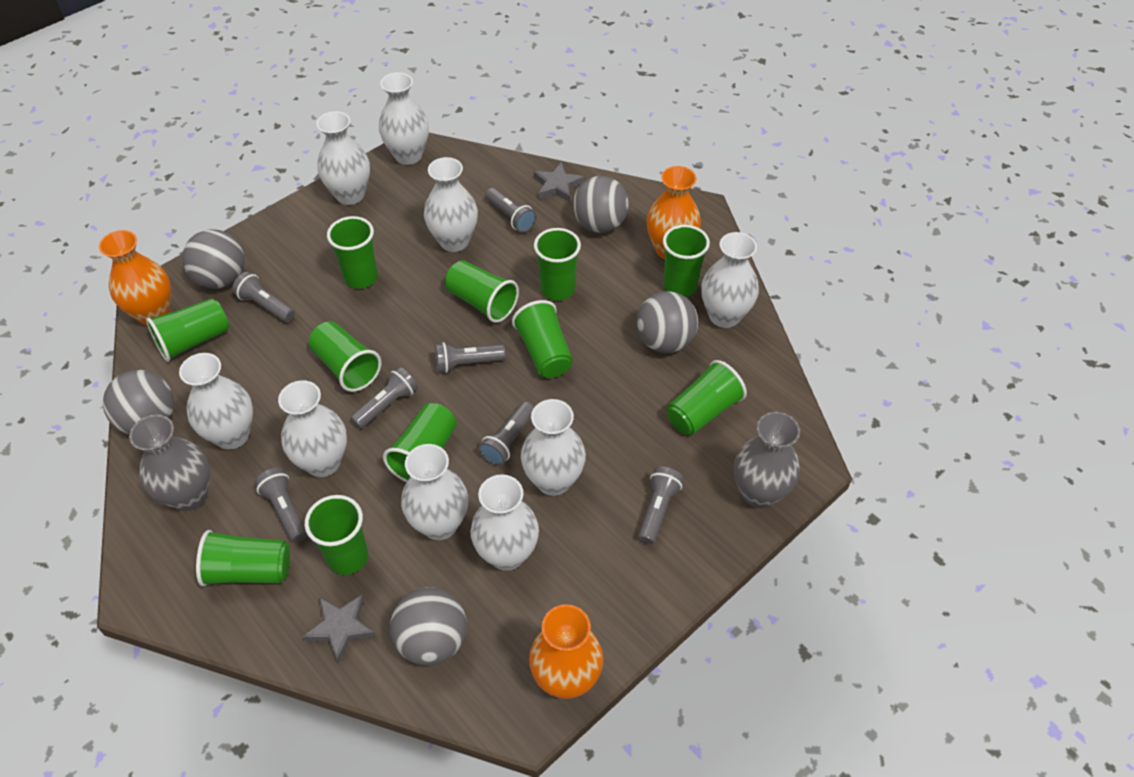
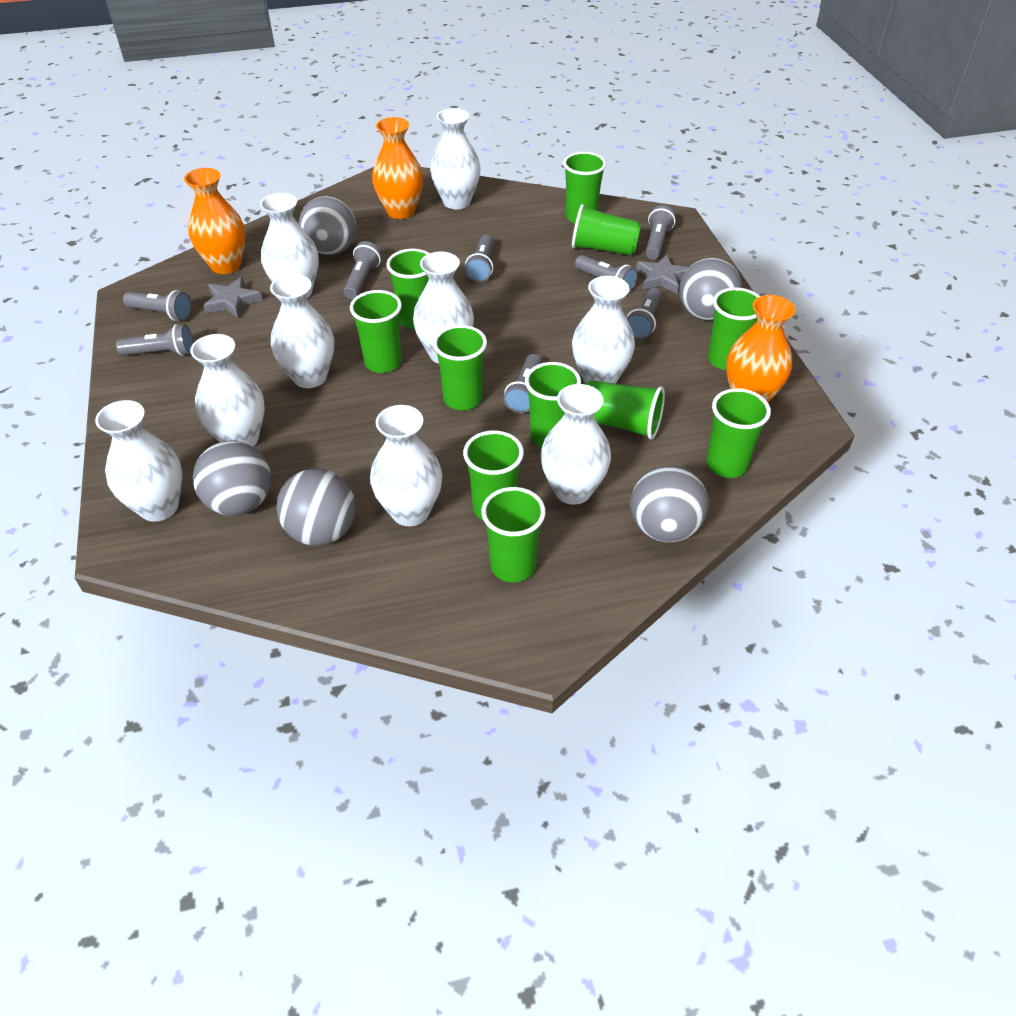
grey flashlight: [232,272,295,322] [254,468,307,543] [351,367,418,429] [435,342,506,373] [478,402,534,466] [485,188,537,233] [638,466,684,544] = 7 -> [116,324,193,356] [123,290,192,321] [343,241,382,299] [465,235,494,282] [504,354,542,413] [575,255,637,293] [626,288,662,339] [645,205,675,259] = 8
grey vase: [129,415,210,511] [734,412,800,508] = 2 -> none = 0

